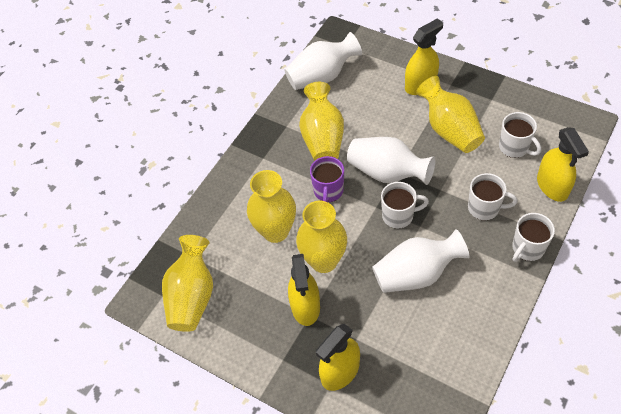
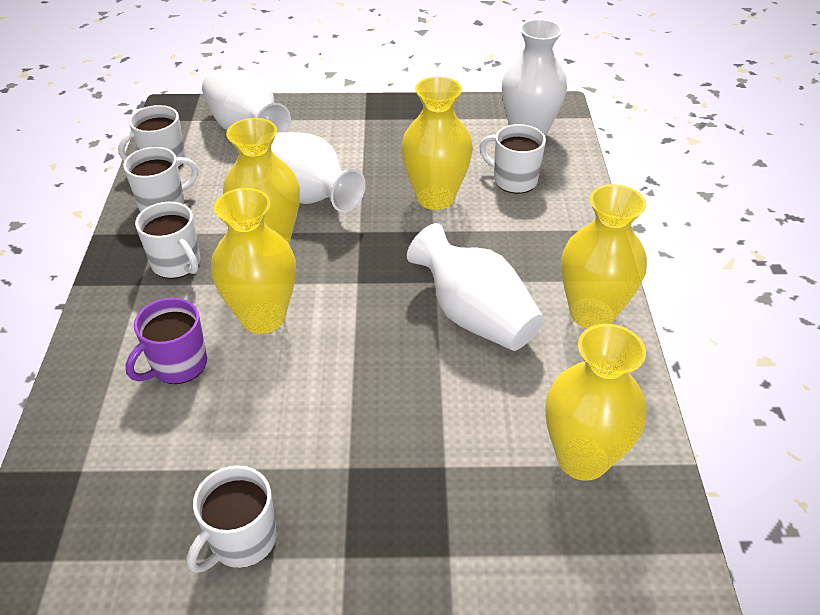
white mug: [381,182,429,229] [468,173,518,220] [499,112,541,158] [512,213,555,262] = 4 -> [118,105,186,168] [123,147,198,212] [135,202,200,279] [186,465,276,573] [479,124,546,194] = 5
white vase: [284,32,362,90] [347,137,436,185] [372,229,470,293] = 3 -> [202,70,291,133] [271,132,366,212] [407,223,544,351] [502,19,567,137] = 4
yellow spray bottle: [288,254,320,326] [316,324,360,391] [405,18,443,95] [537,127,589,202] = 4 -> none = 0

